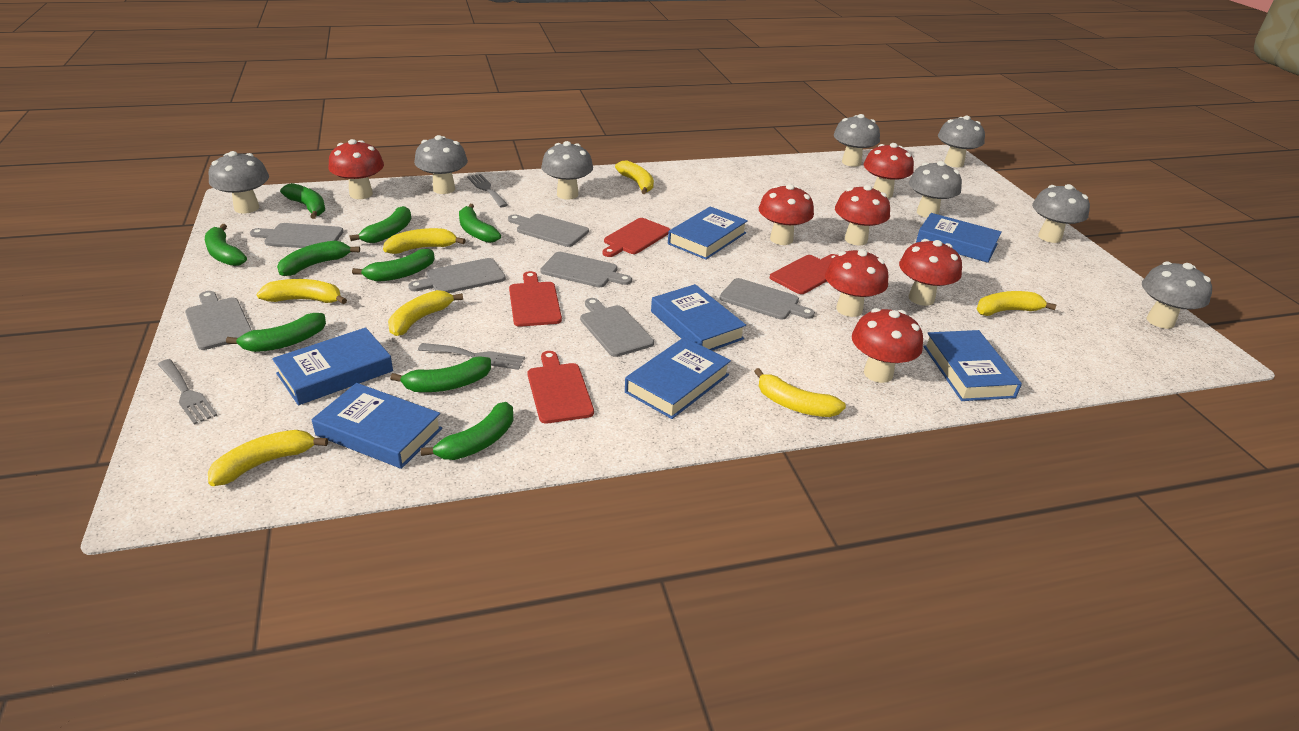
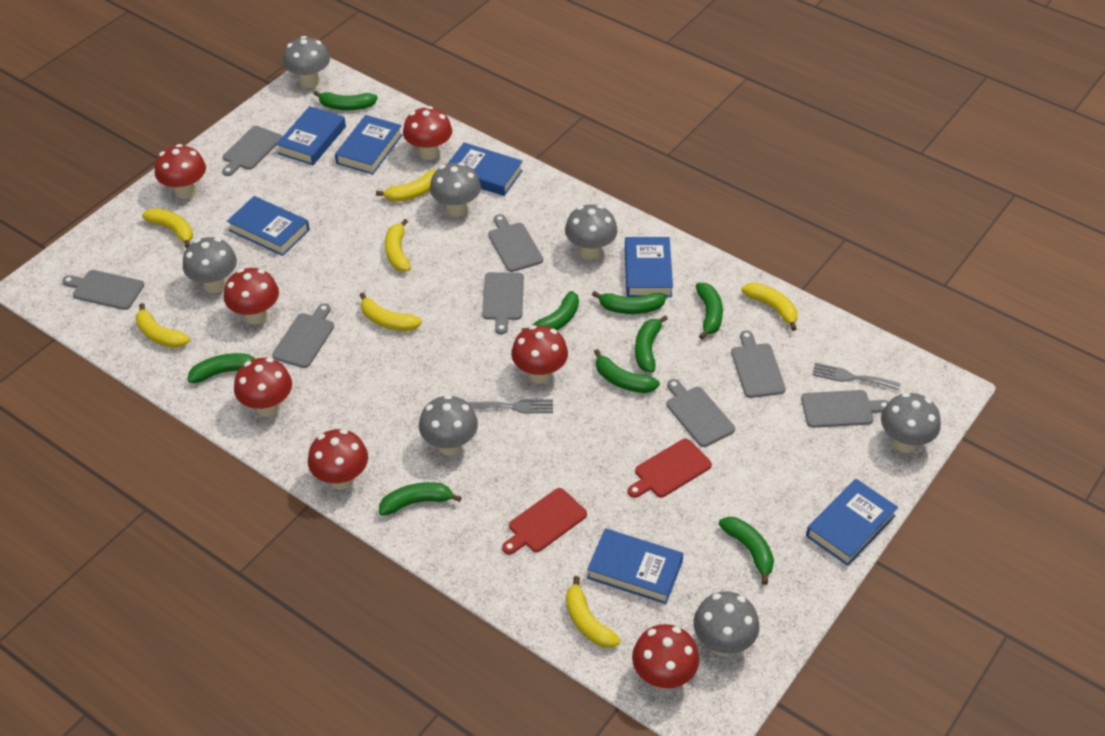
grey cutting board: [185,291,252,350] [250,223,344,248] [408,258,506,293] [508,214,589,247] [540,252,632,287] [580,298,654,357] [720,278,815,319] = 7 -> [62,270,144,310] [222,126,282,176] [272,303,334,368] [482,272,524,334] [488,214,543,272] [666,379,735,447] [731,330,786,398] [801,390,889,428] = 8
grey fork: [157,359,218,425] [418,343,525,370] [467,174,508,207] = 3 -> [468,399,553,413] [812,363,900,391] = 2
grey mushroom: [208,151,269,214] [414,135,468,194] [541,141,593,200] [834,114,880,167] [909,161,962,218] [938,116,985,167] [1032,184,1090,243] [1142,262,1212,329] = 8 -> [183,237,237,293] [283,36,330,88] [419,395,478,456] [430,162,481,217] [565,204,618,260] [693,591,759,656] [881,393,941,453] = 7
red cutting board: [509,271,562,327] [528,351,594,424] [603,218,671,257] [770,254,836,294] = 4 -> [502,488,587,555] [628,439,712,498] = 2

